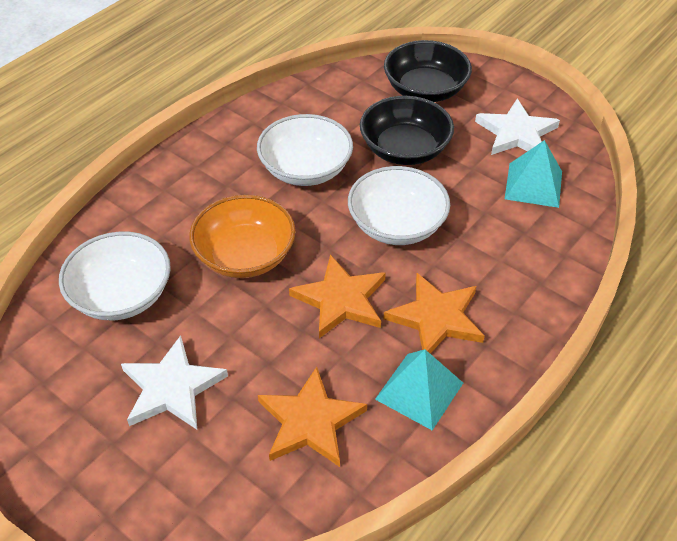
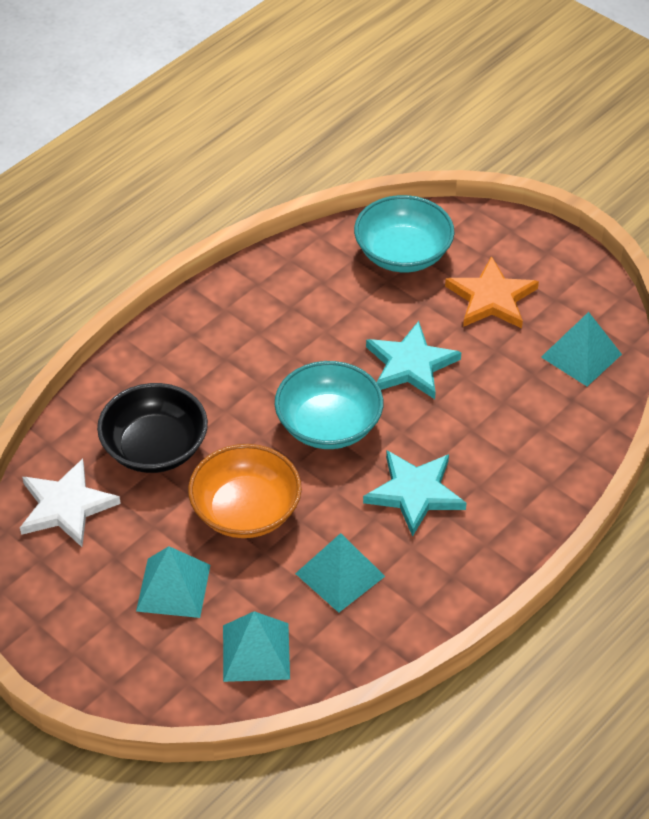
black bowl: [360,96,454,165] [384,40,472,102] = 2 -> [97,383,208,473] = 1
orange star: [258,367,367,467] [289,254,386,338] [383,273,485,354] = 3 -> [445,256,539,328] = 1
turquoise bowl: none = 0 -> [275,361,383,449] [354,195,454,272] = 2
turquoise pyramid: [375,349,463,431] [505,140,562,208] = 2 -> [136,546,210,618] [223,611,290,682] [295,533,385,613] [541,312,622,386] = 4
turquoise star: none = 0 -> [363,451,466,537] [366,321,462,399] = 2
white bowl: [59,231,171,320] [257,114,353,186] [348,166,450,245] = 3 -> none = 0
white star: [121,335,228,430] [475,99,560,155] = 2 -> [20,459,121,547] = 1

